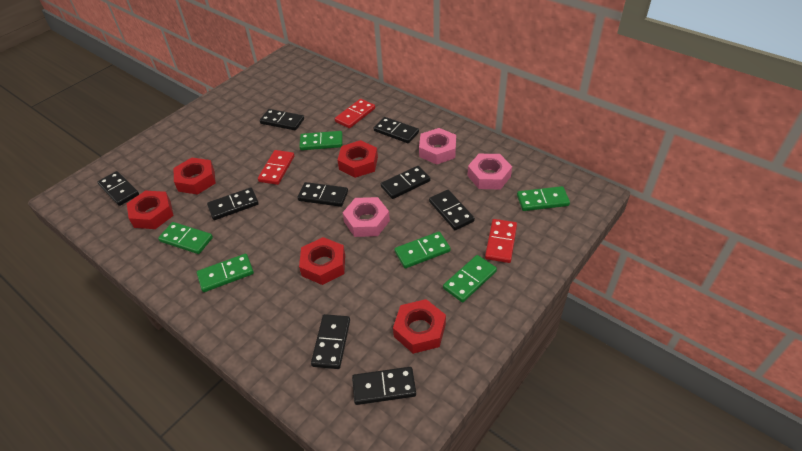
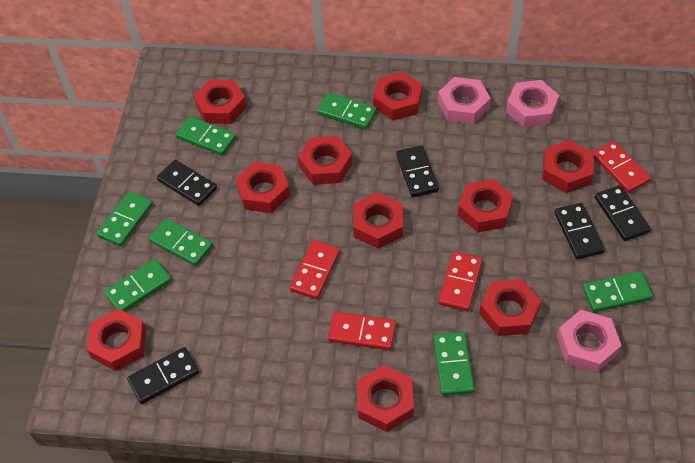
black domino: [98,171,139,206] [207,188,259,220] [260,109,304,130] [297,182,348,207] [311,314,350,369] [352,367,416,405] [374,117,419,143] [381,166,430,199] [429,190,475,230] = 9 -> [127,347,199,404] [157,160,217,206] [396,145,439,197] [554,203,605,259] [595,185,651,241] = 5
green domino: [158,222,213,254] [197,254,254,292] [299,131,343,150] [394,232,451,268] [443,255,497,303] [517,186,570,211] = 6 -> [97,191,153,246] [104,259,172,312] [149,218,213,266] [176,116,236,156] [317,93,377,129] [433,332,475,395] [582,271,653,312] = 7
red domino: [258,150,295,185] [335,99,375,128] [485,219,517,263] = 3 -> [290,240,340,299] [328,312,396,350] [438,251,482,311] [593,141,651,193] = 4
red nut: [127,191,174,229] [173,158,216,195] [299,237,345,285] [337,140,378,178] [393,299,446,354] = 5 -> [86,309,146,371] [194,79,247,124] [235,162,290,213] [298,136,353,185] [353,193,403,249] [357,365,414,432] [373,72,422,120] [458,179,514,233] [479,279,541,336] [542,140,594,193] = 10

